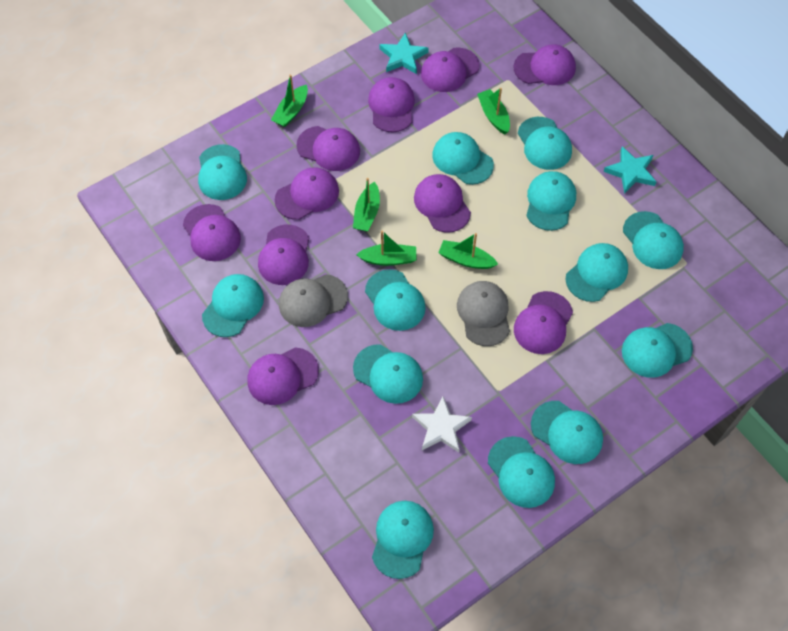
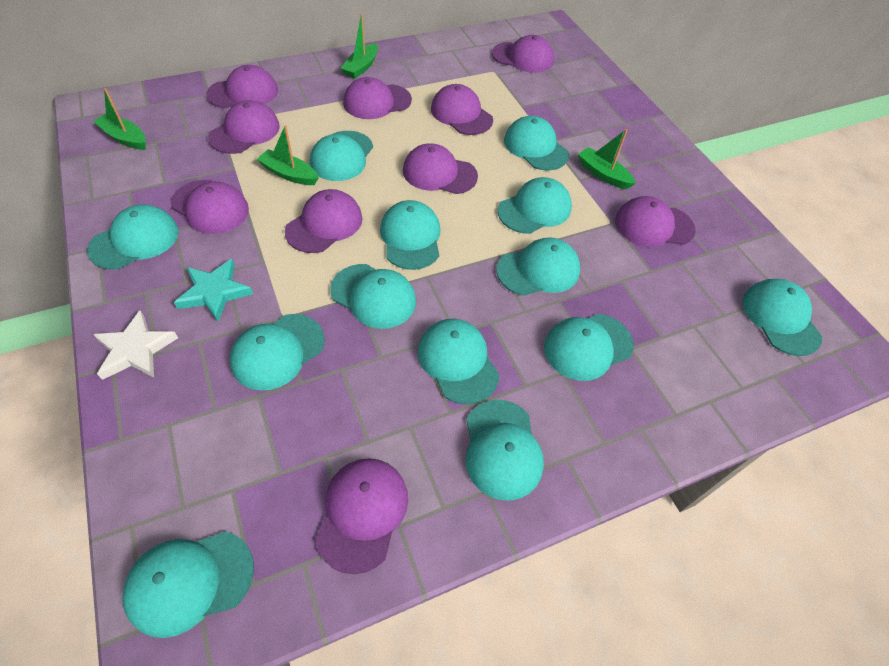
green boat: [271,74,308,127] [353,178,380,231] [356,231,417,266] [438,233,498,269] [477,88,510,134] = 5 -> [93,88,146,150] [257,125,319,185] [341,14,378,79] [578,129,636,189] = 4
grey cap: [279,274,348,327] [457,281,510,346] = 2 -> none = 0
turquoise star: [379,32,429,74] [603,147,656,194] = 2 -> [174,259,253,322] = 1

